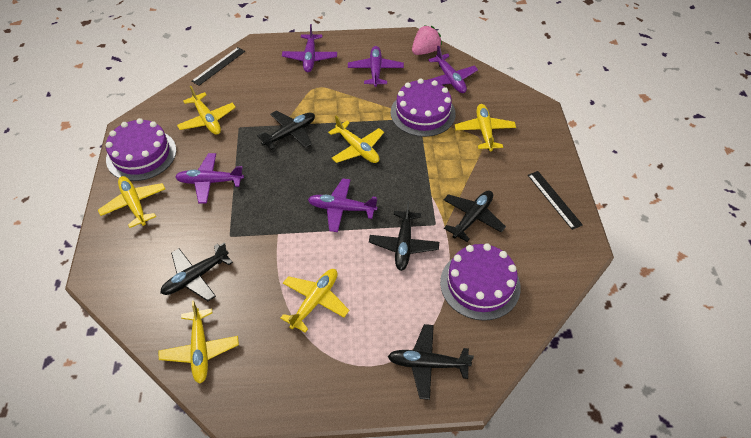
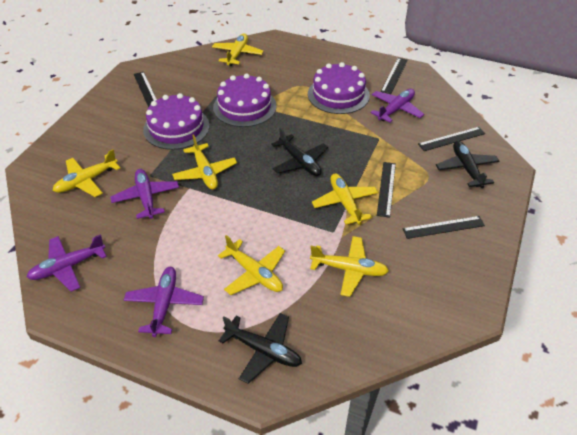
black plane: [160,242,233,301] [257,111,315,150] [369,201,439,271] [388,324,474,400] [444,190,506,242] = 5 -> [219,313,302,384] [271,127,328,176] [436,141,500,188] = 3
black ruler: [192,47,245,86] [528,171,583,230] = 2 -> [134,72,157,107] [377,162,396,218] [381,58,408,94] [403,216,485,239] [418,127,485,151] = 5
pink strawberry: [412,25,442,55] = 1 -> none = 0
purple plane: [175,153,244,203] [282,24,337,72] [308,178,378,232] [348,46,404,87] [428,46,478,93] = 5 -> [27,234,107,292] [110,169,179,219] [124,267,204,337] [371,89,424,122] = 4

